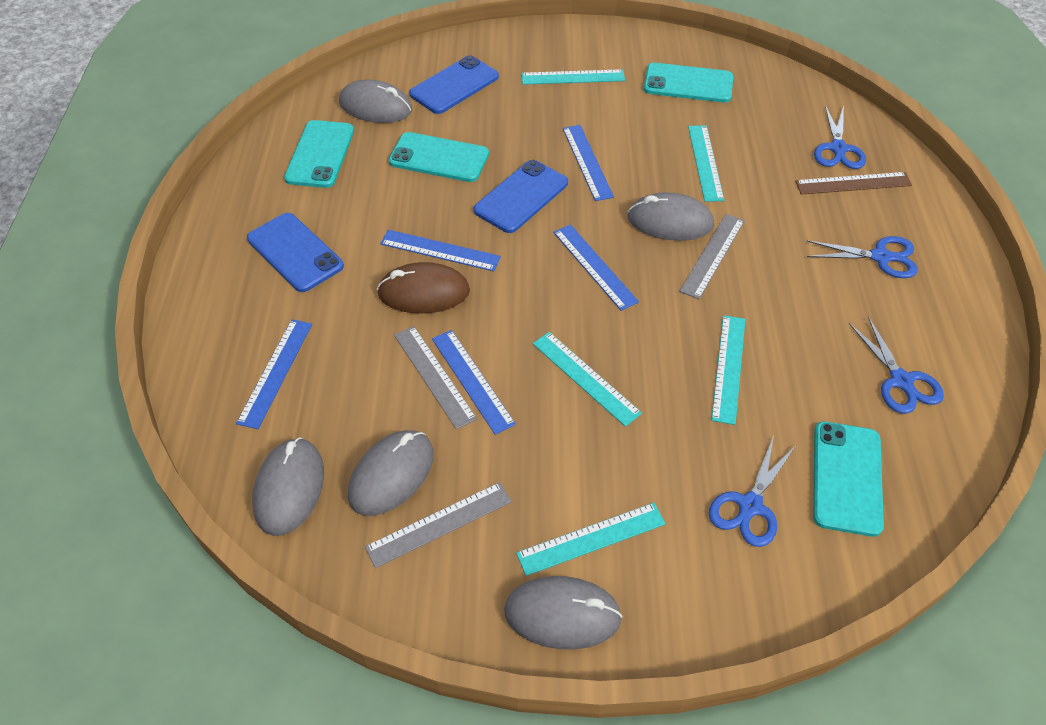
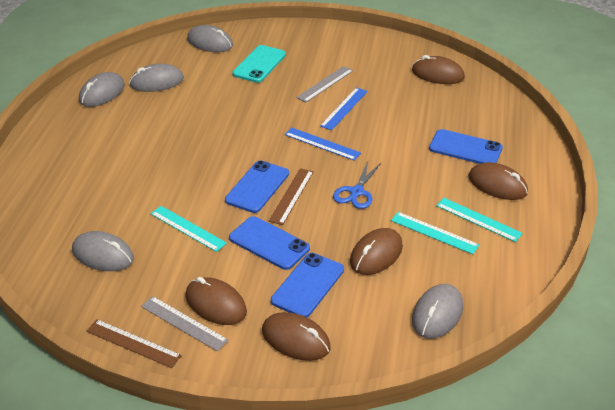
blue phone: [247,213,344,292] [409,55,499,114] [474,160,568,233] = 3 -> [225,160,289,213] [229,216,310,270] [271,253,344,317] [429,129,503,164] = 4
blue ruler: [236,319,312,429] [380,230,501,271] [432,330,516,435] [553,224,639,311] [563,125,614,201] = 5 -> [284,128,361,161] [320,88,368,130] = 2
blue scissors: [709,436,797,547] [806,236,918,278] [814,105,866,169] [849,316,944,414] = 4 -> [333,161,382,209] = 1
brown mouse: [377,262,470,314] = 1 -> [185,277,247,325] [262,312,331,361] [350,228,403,275] [412,55,465,84] [468,162,528,200] = 5
brown ruler: [795,172,912,195] = 1 -> [86,319,182,368] [269,168,314,225] = 2
grey ruler: [365,482,512,568] [394,326,477,429] [679,214,745,299] = 3 -> [141,296,229,352] [296,66,353,102] = 2
turquoise phone: [284,120,354,188] [388,132,489,182] [644,63,733,103] [813,421,884,537] = 4 -> [232,45,286,83] = 1
turquoise ruler: [516,503,666,576] [522,69,625,85] [533,332,642,427] [688,125,724,202] [711,315,746,425] = 5 -> [150,206,227,252] [391,212,480,254] [436,198,523,242] = 3

